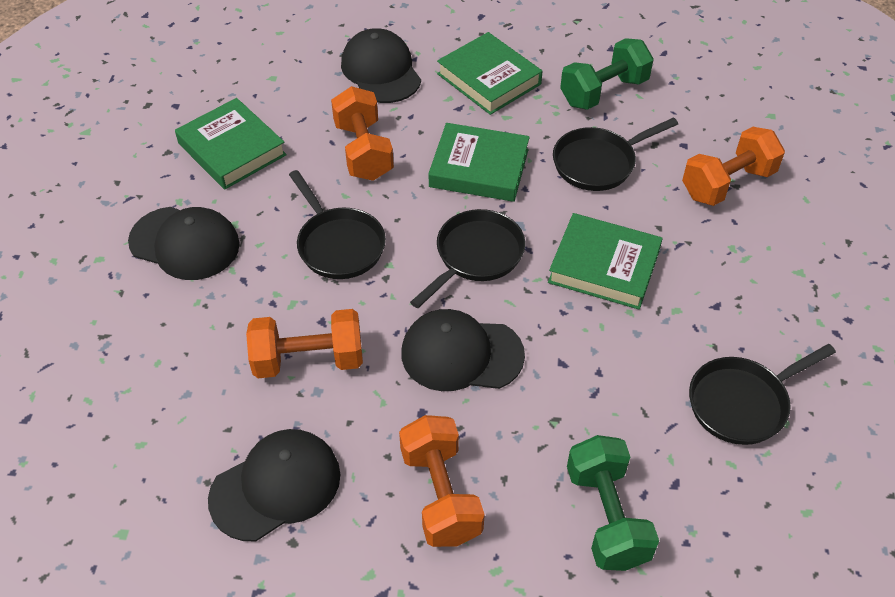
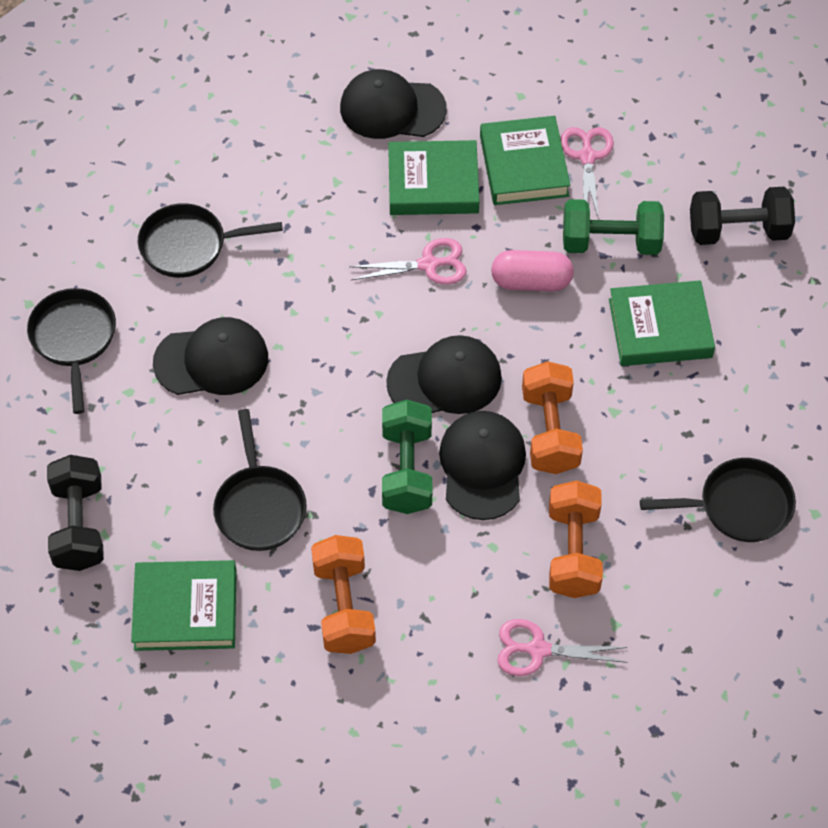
black dumbbell: none = 0 -> [47,455,104,571] [690,187,795,245] = 2
orange dumbbell: [246,309,363,378] [331,86,394,181] [399,415,485,547] [682,127,785,206] = 4 -> [311,535,376,654] [522,361,583,474] [549,480,603,598] = 3
pink capsule: none = 0 -> [491,250,574,291] = 1
pink scissors: none = 0 -> [349,238,467,284] [497,619,628,676] [561,127,614,220] = 3

